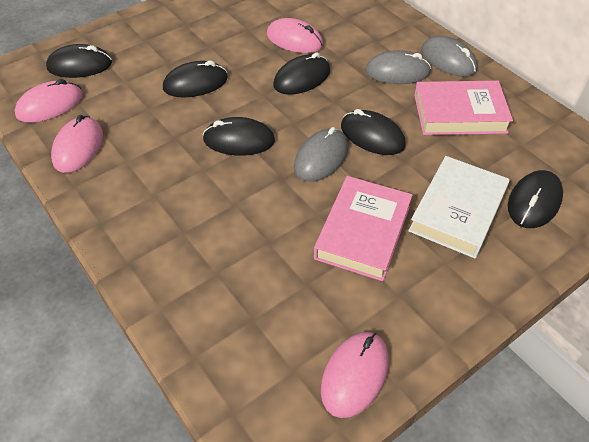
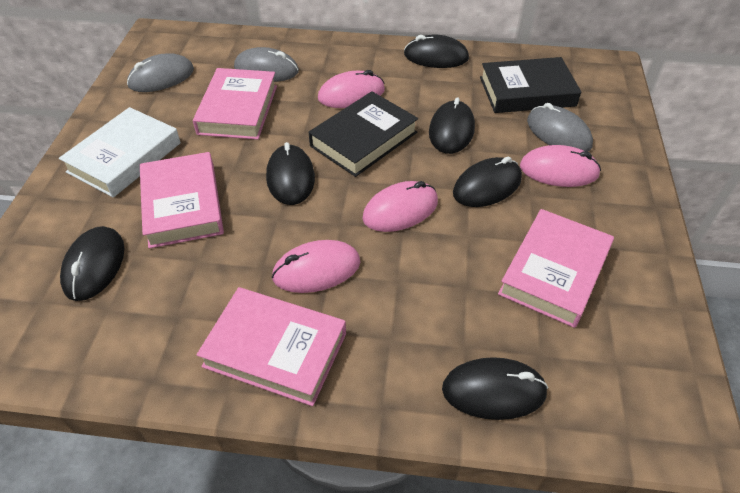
black book: none = 0 -> [309,91,418,177] [480,57,581,113] = 2
pink book: [314,176,413,281] [414,81,513,135] = 2 -> [140,152,224,249] [193,68,277,140] [197,287,346,406] [498,209,614,328] = 4

